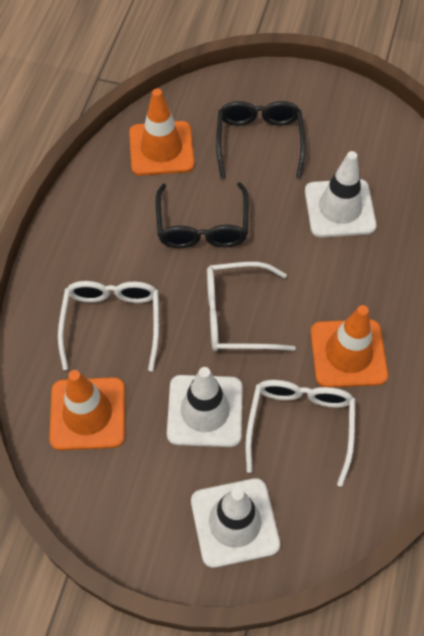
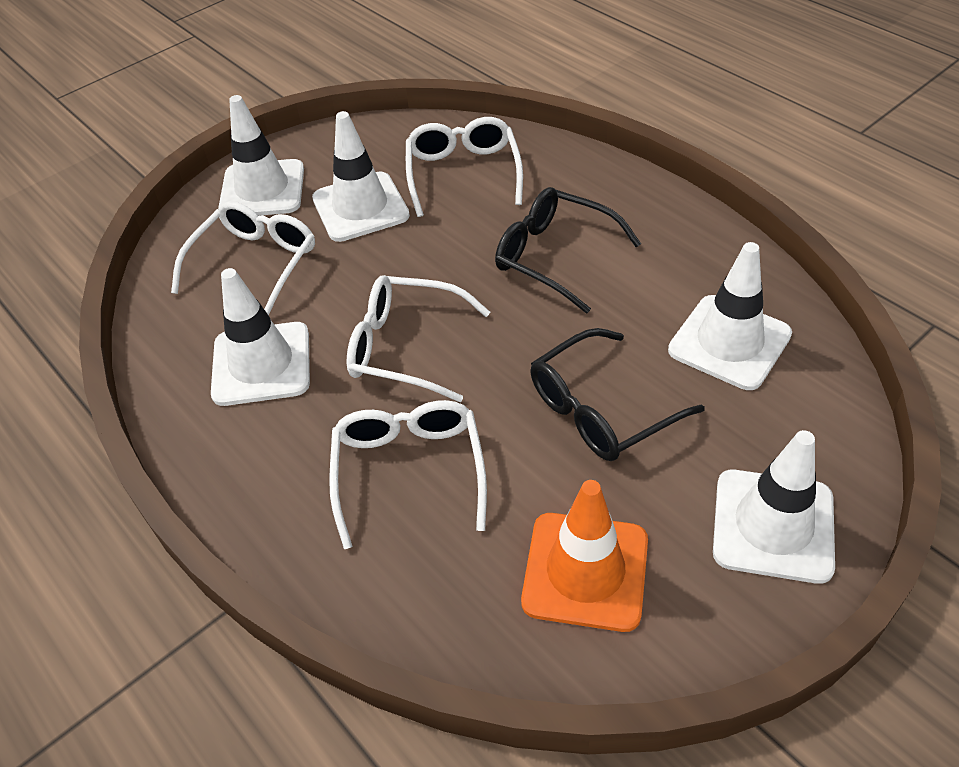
orange traffic cone: [49,370,125,450] [129,89,195,176] [310,305,388,388] = 3 -> [521,480,648,632] = 1
white glasses: [58,281,159,371] [207,262,296,351] [245,380,355,487] = 3 -> [171,201,315,315] [329,400,487,549] [347,275,490,402] [406,117,523,217] = 4
white traffic cone: [167,367,243,447] [191,478,280,568] [305,151,376,238] = 3 -> [211,268,310,406] [218,95,304,216] [312,111,410,242] [668,242,792,390] [713,430,835,584] = 5

